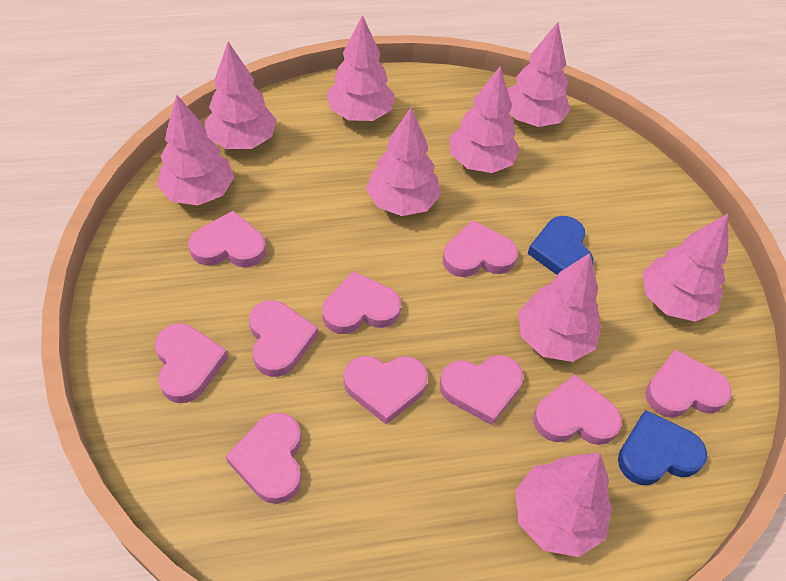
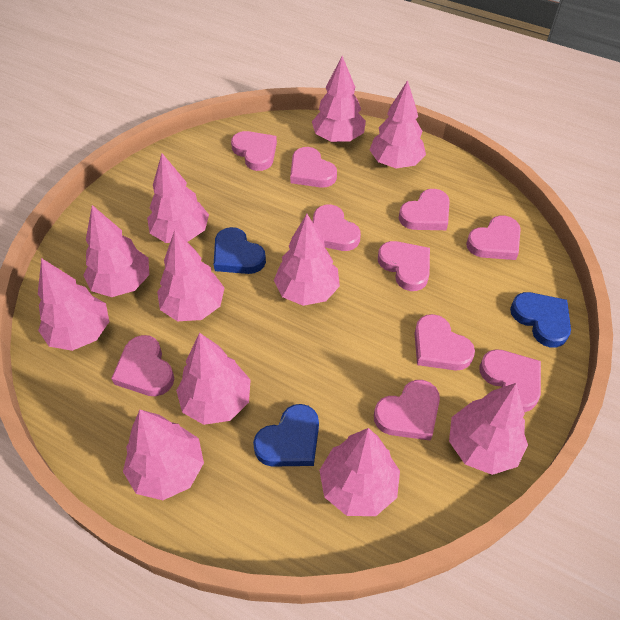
blue heart: [527,216,594,275] [618,410,707,485] = 2 -> [214,227,266,274] [253,404,319,467] [510,292,571,348] = 3
pink tree: [157,95,234,206] [205,41,276,149] [327,15,395,121] [366,107,441,216] [450,66,520,173] [507,22,571,127] [515,453,612,557] [518,253,601,362] [643,214,728,322] = 9 -> [38,258,109,351] [83,205,149,297] [123,410,204,500] [147,153,209,243] [157,230,224,321] [176,333,251,425] [274,214,340,306] [312,56,366,142] [319,428,400,516] [369,80,426,168] [449,383,528,475] = 11

